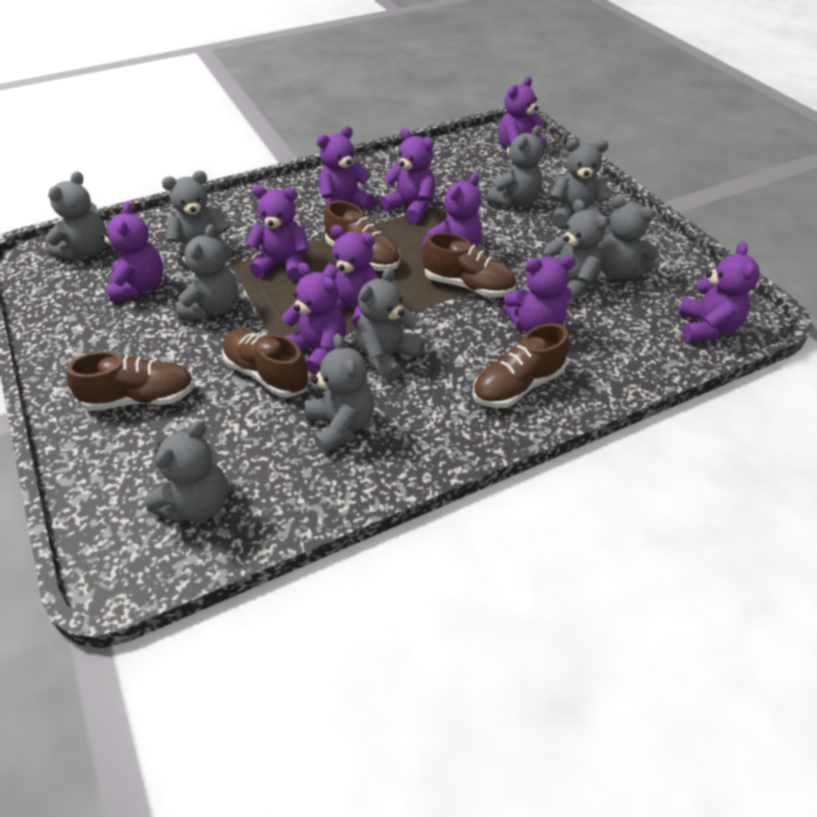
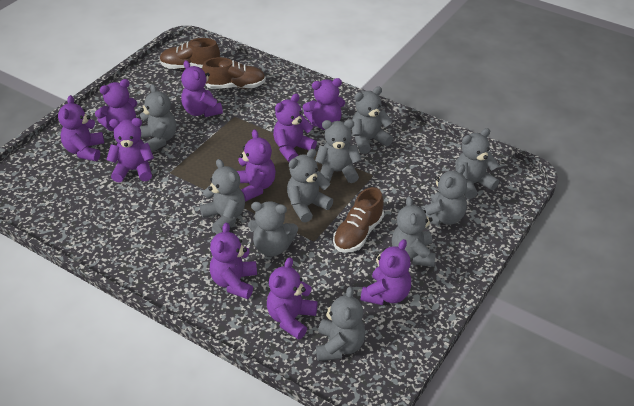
brown shoe: [66,351,195,411] [222,329,310,398] [324,201,400,271] [422,232,516,298] [472,323,569,408] = 5 -> [160,38,220,69] [202,57,266,89] [333,187,384,253] = 3

